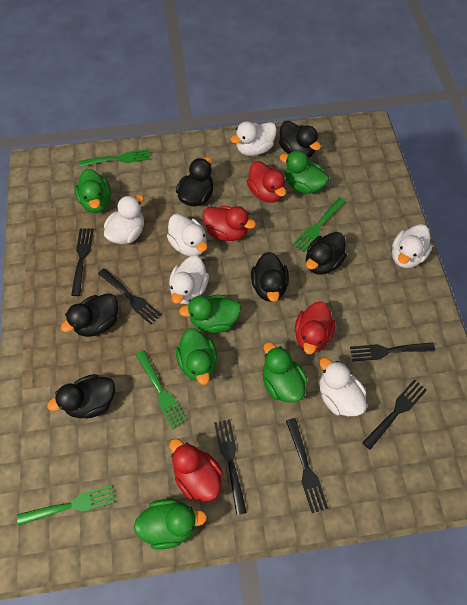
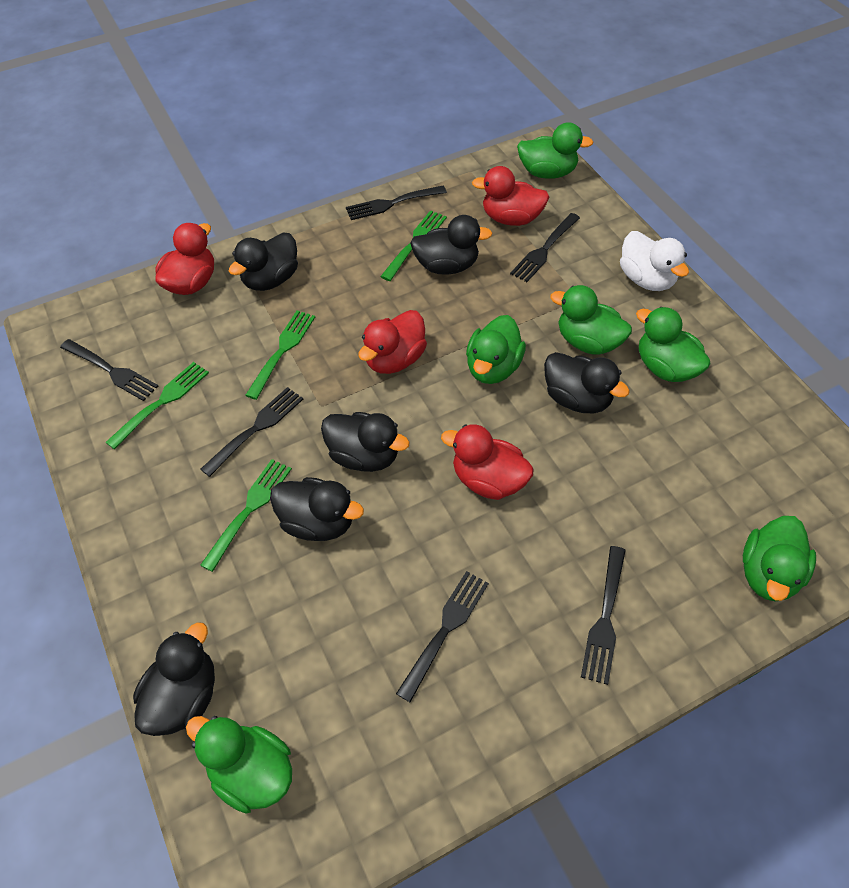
white duck: [104,195,144,244] [167,214,207,256] [169,256,209,304] [230,121,277,156] [319,357,367,416] [392,224,432,268] = 6 -> [620,231,689,291] = 1

